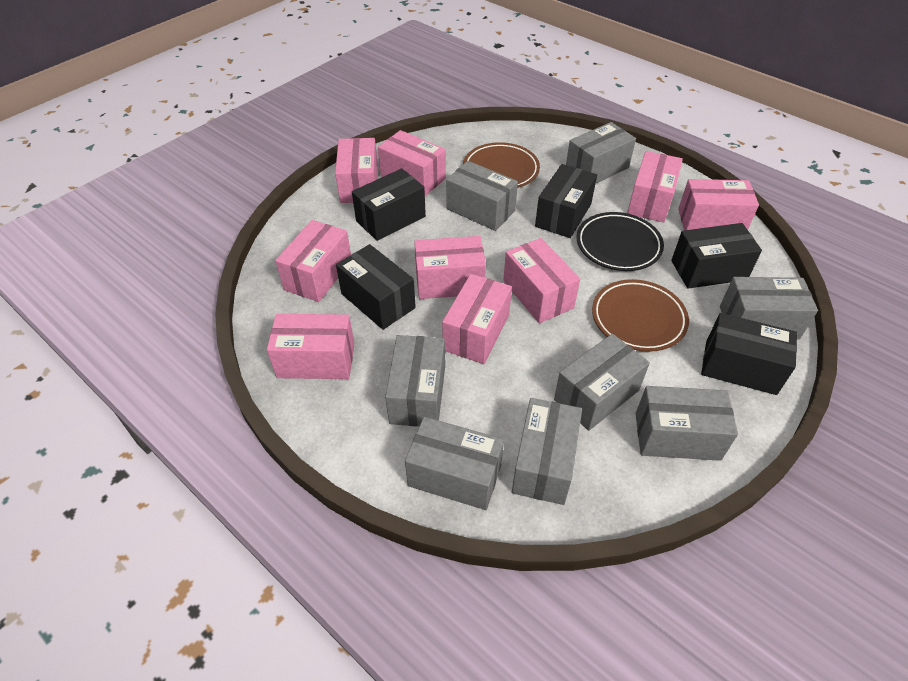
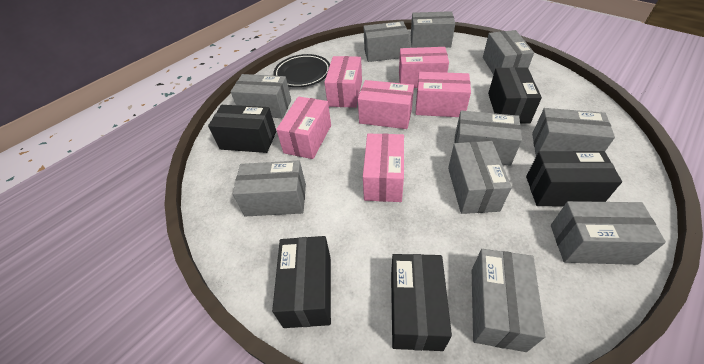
brown plate: [463,142,540,188] [592,279,689,352] = 2 -> none = 0
grey box: [385,335,445,427] [405,417,504,510] [446,161,518,231] [512,398,582,505] [554,334,650,431] [566,122,636,183] [635,386,738,461] [720,277,818,340] = 8 -> [231,74,291,118] [233,161,306,216] [363,21,409,62] [411,11,455,48] [448,141,512,214] [454,110,522,166] [472,249,545,352] [483,30,534,75] [532,108,615,156] [551,201,666,265] = 10
pink box: [267,314,355,379] [275,220,351,302] [335,138,378,203] [378,130,446,196] [414,236,486,299] [442,274,512,364] [503,238,580,323] [627,151,683,222] [678,179,759,231] = 9 -> [276,97,331,159] [324,56,362,108] [358,80,414,129] [363,134,404,202] [399,47,449,88] [415,72,471,117] = 6

